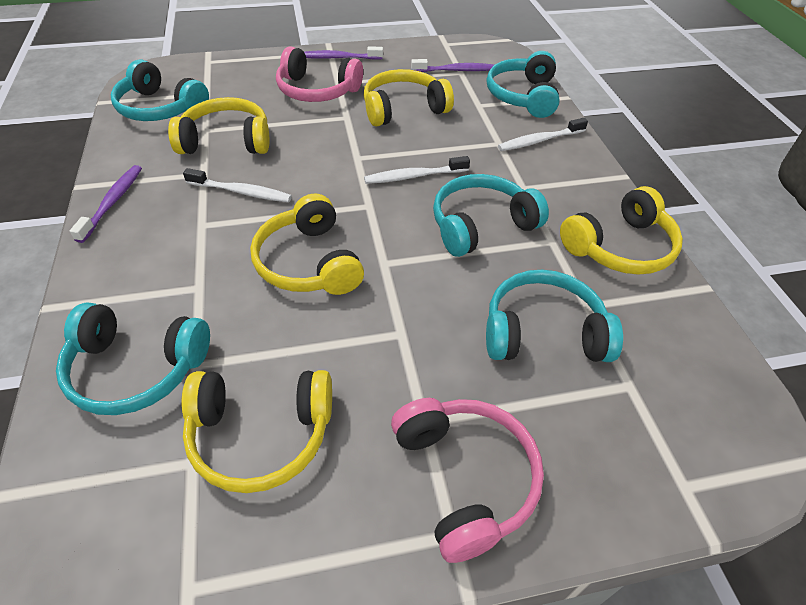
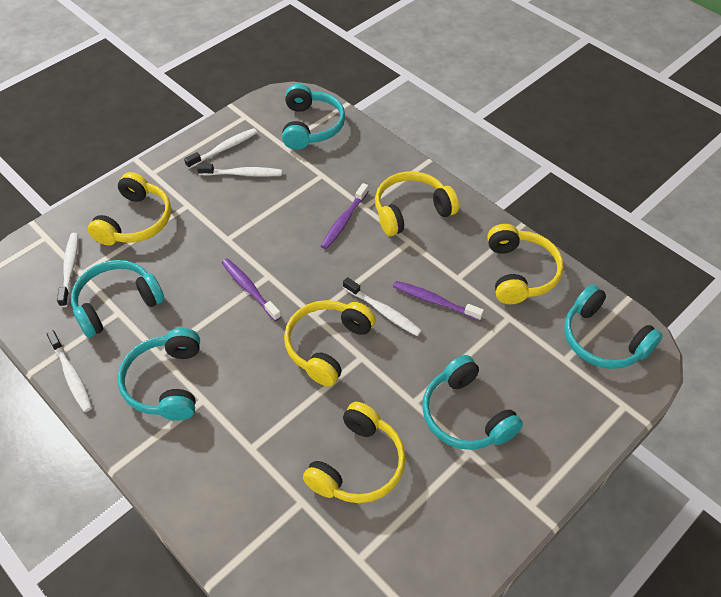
pink headphones: [276,47,363,102] [391,398,544,563] = 2 -> none = 0
white toothbrush: [183,168,292,202] [364,156,470,184] [498,118,588,151] = 3 -> [46,330,92,412] [57,233,78,307] [184,128,257,169] [197,164,282,176] [343,277,422,337] = 5

